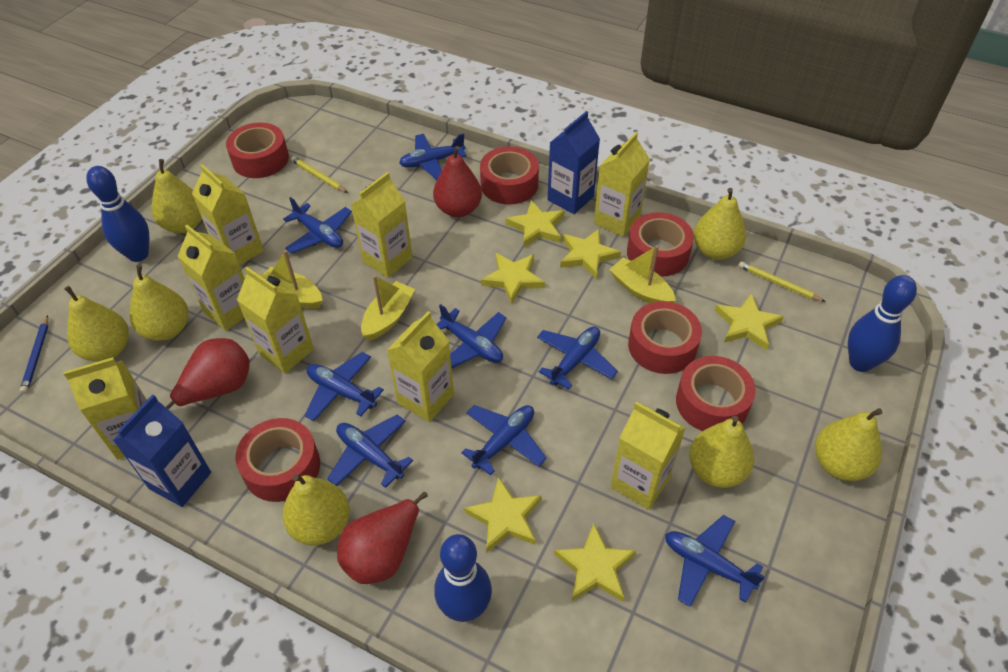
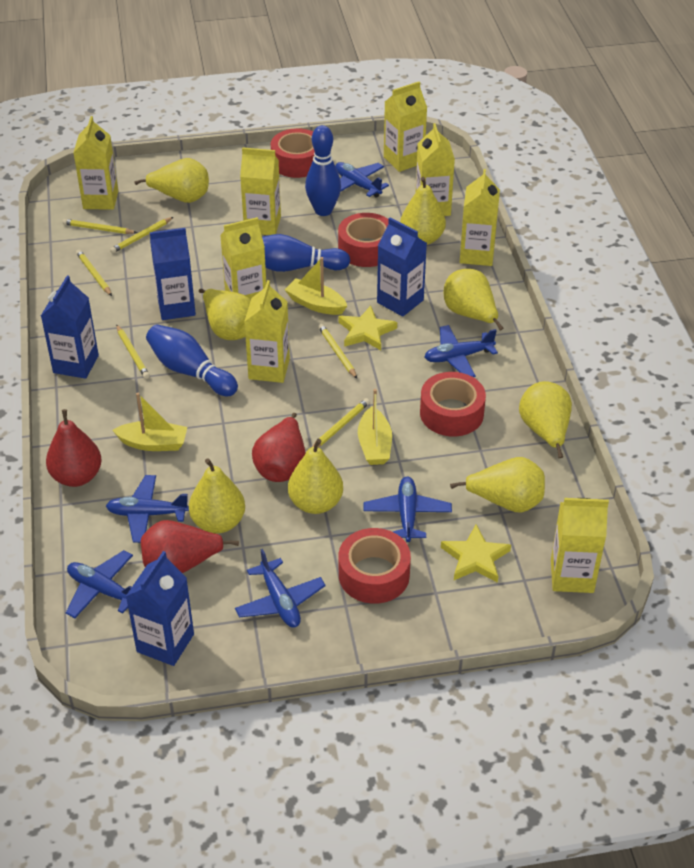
blue carton: [113,394,211,507] [547,111,600,214] = 2 -> [41,276,99,379] [126,551,194,666] [150,228,196,320] [377,218,427,317] = 4
blue pencil: [20,315,48,394] = 1 -> none = 0
blue plane: [283,197,352,254] [304,352,384,421] [327,415,413,488] [399,133,467,180] [436,304,506,368] [461,405,547,475] [537,327,618,389] [665,515,765,607] = 8 -> [66,550,133,618] [106,475,189,543] [235,549,326,628] [335,162,389,198] [364,477,452,542] [425,325,498,377] = 6
red tape: [226,123,289,178] [235,418,320,502] [480,146,539,204] [627,212,694,277] [628,301,702,374] [676,356,756,431] = 6 -> [271,128,315,178] [338,213,389,267] [339,528,411,604] [420,372,486,436] = 4
yellow pear: [64,286,129,362] [130,265,188,341] [152,159,202,233] [282,474,350,545] [689,416,754,488] [694,188,746,260] [815,408,882,481] = 7 -> [134,158,209,203] [189,458,245,533] [199,289,251,340] [288,439,343,514] [400,177,446,245] [444,269,503,330] [450,457,545,513] [519,381,572,458] = 8
yellow pencil: [291,156,348,193] [738,261,826,302] = 2 -> [62,219,137,234] [76,250,112,296] [110,217,173,253] [116,324,150,379] [312,398,370,447] [318,324,357,379] = 6
yellow star: [464,477,542,552] [481,253,545,304] [506,200,565,247] [554,523,636,601] [560,229,621,279] [715,294,784,350] = 6 -> [338,306,397,350] [441,524,511,583] = 2

